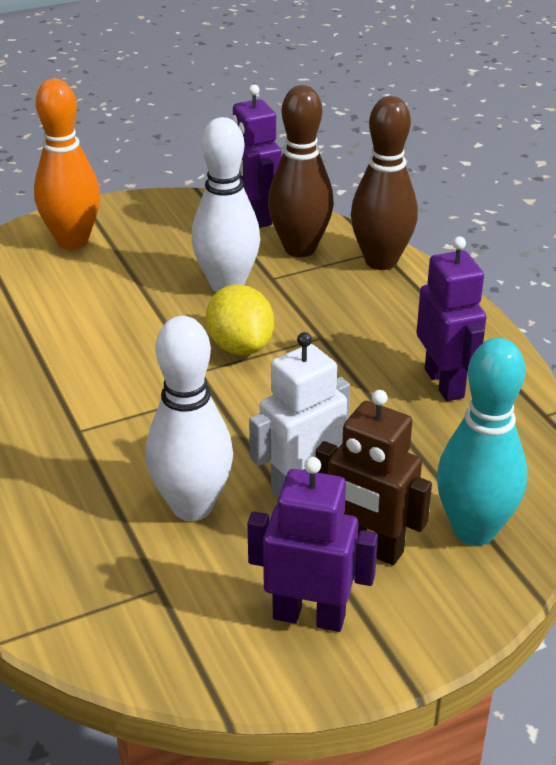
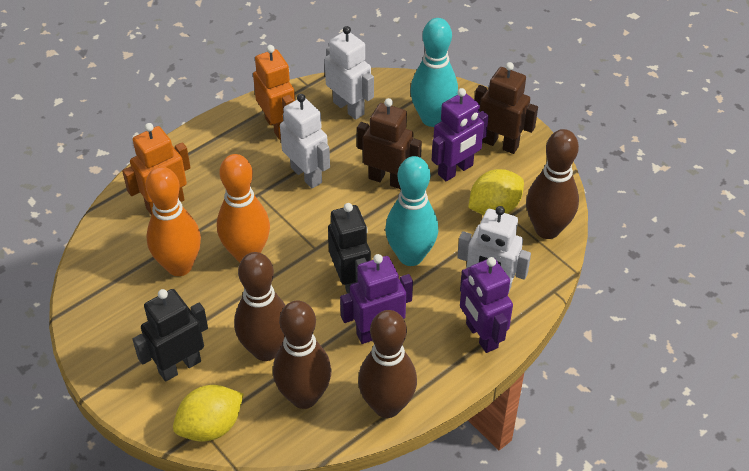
black robot: none = 0 -> [132,289,208,382] [328,203,371,294] = 2
brown bowling pin: [268,85,334,257] [351,96,418,270] = 2 -> [234,252,286,361] [273,301,332,409] [358,310,417,418] [526,129,579,239] = 4
brown robot: [315,390,432,565] = 1 -> [357,98,422,189] [475,62,538,154] = 2
orange bowling pin: [34,79,100,250] = 1 -> [146,167,201,276] [217,154,270,262] = 2
orange robot: none = 0 -> [122,123,191,215] [253,45,295,140] = 2
turquoise bowling pin: [437,338,527,546] = 1 -> [385,156,438,266] [410,18,458,127] = 2
white bowling pin: [146,316,233,521] [191,117,260,292] = 2 -> none = 0
white robot: [249,332,350,498] = 1 -> [280,94,330,188] [325,26,374,120] [457,206,531,294] = 3
yellow lemon: [206,284,274,355] = 1 -> [173,385,244,442] [468,169,524,215] = 2

